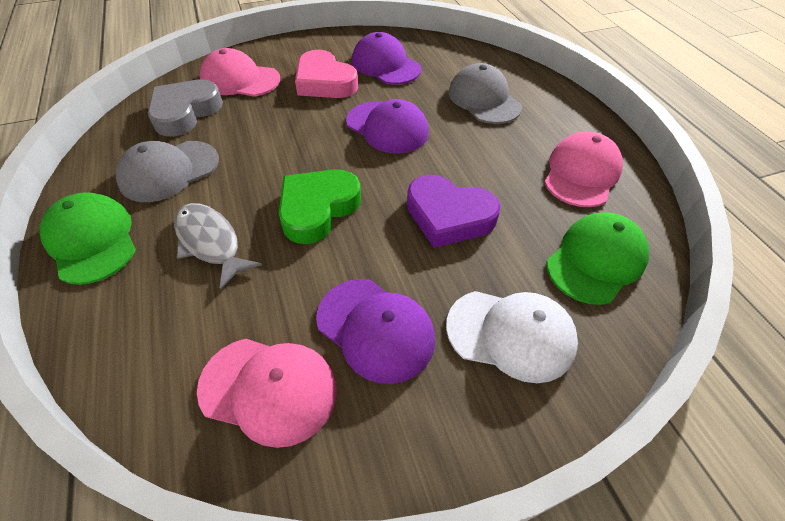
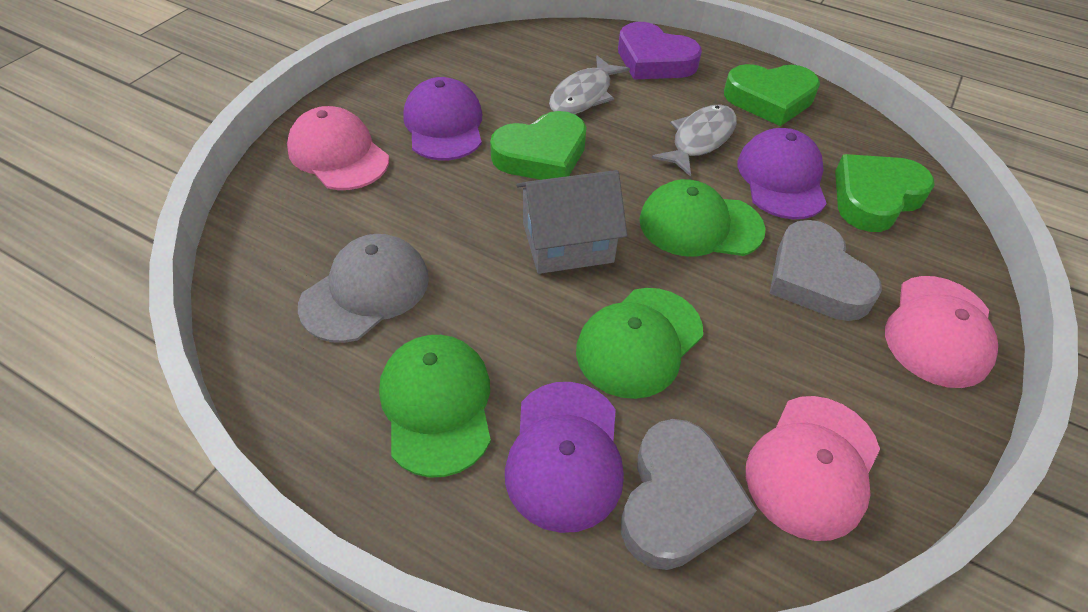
green cap: [40,192,136,285] [546,212,649,305] = 2 -> [379,335,491,478] [576,288,703,399] [640,179,766,257] = 3
green heart: [279,169,361,244] = 1 -> [490,111,587,180] [724,64,820,126] [835,154,935,232] = 3
grey cap: [116,141,219,202] [449,63,522,124] = 2 -> [298,234,429,343] = 1
grey fish: [174,203,262,290] = 1 -> [549,55,630,114] [652,104,737,177] = 2
grey heart: [148,79,223,137] = 1 -> [621,419,757,570] [769,220,882,321] = 2
grey house: none = 0 -> [516,170,627,274] = 1
pink heart: [295,50,358,98] = 1 -> none = 0
white cap: [446,291,578,383] = 1 -> none = 0

